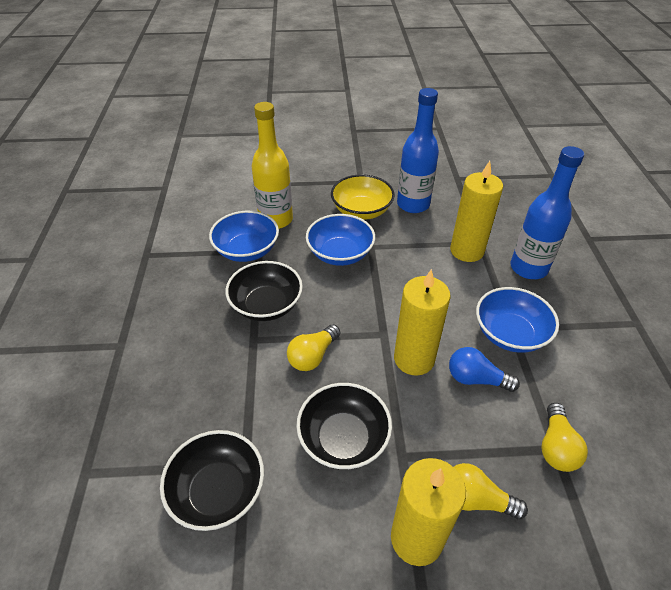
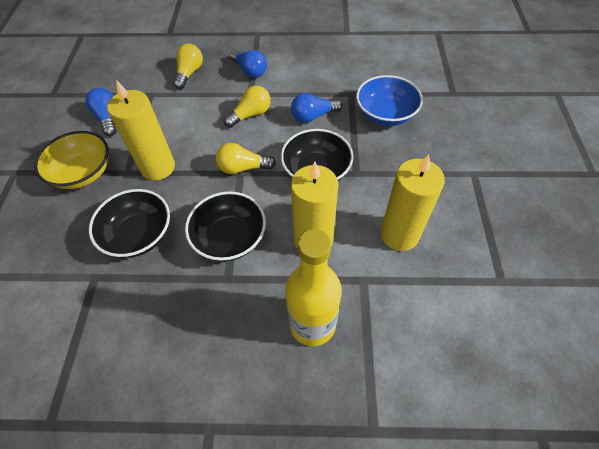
blue bottle: [397,88,439,213] [511,146,584,279] = 2 -> none = 0
blue bowl: [209,211,279,262] [306,214,375,266] [476,287,559,353] = 3 -> [356,75,423,126] = 1
blue light bulb: [449,347,520,392] = 1 -> [85,88,116,136] [230,50,267,78] [291,93,342,123] = 3

